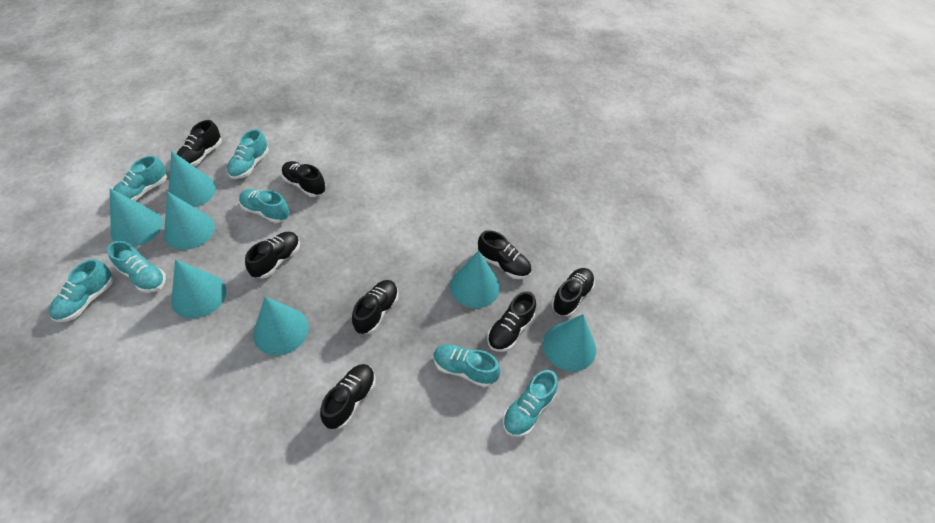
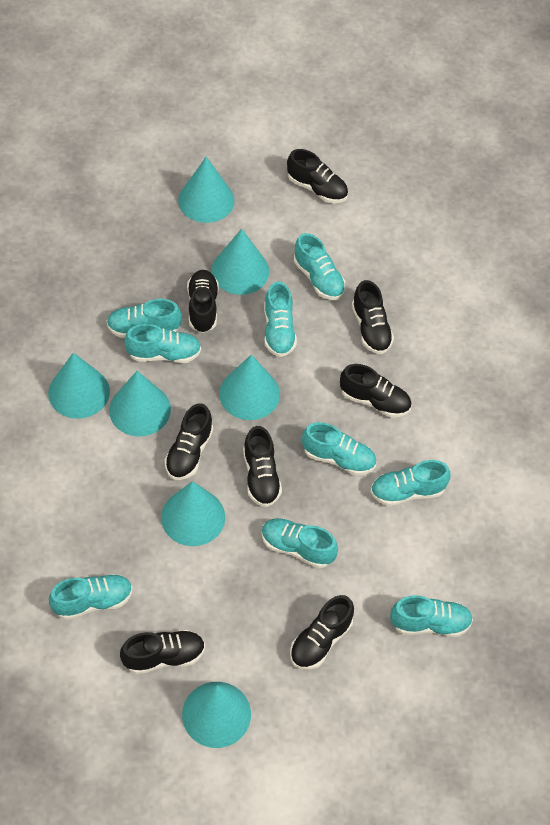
turquoise shoe: [49,259,113,322] [107,241,166,293] [113,156,167,201] [227,129,269,179] [239,189,290,223] [433,344,501,387] [502,370,558,437] = 7 -> [49,574,133,620] [107,299,182,338] [124,324,201,363] [261,518,338,568] [264,281,297,357] [294,233,346,300] [302,422,376,476] [370,460,451,506] [390,595,473,637] = 9

